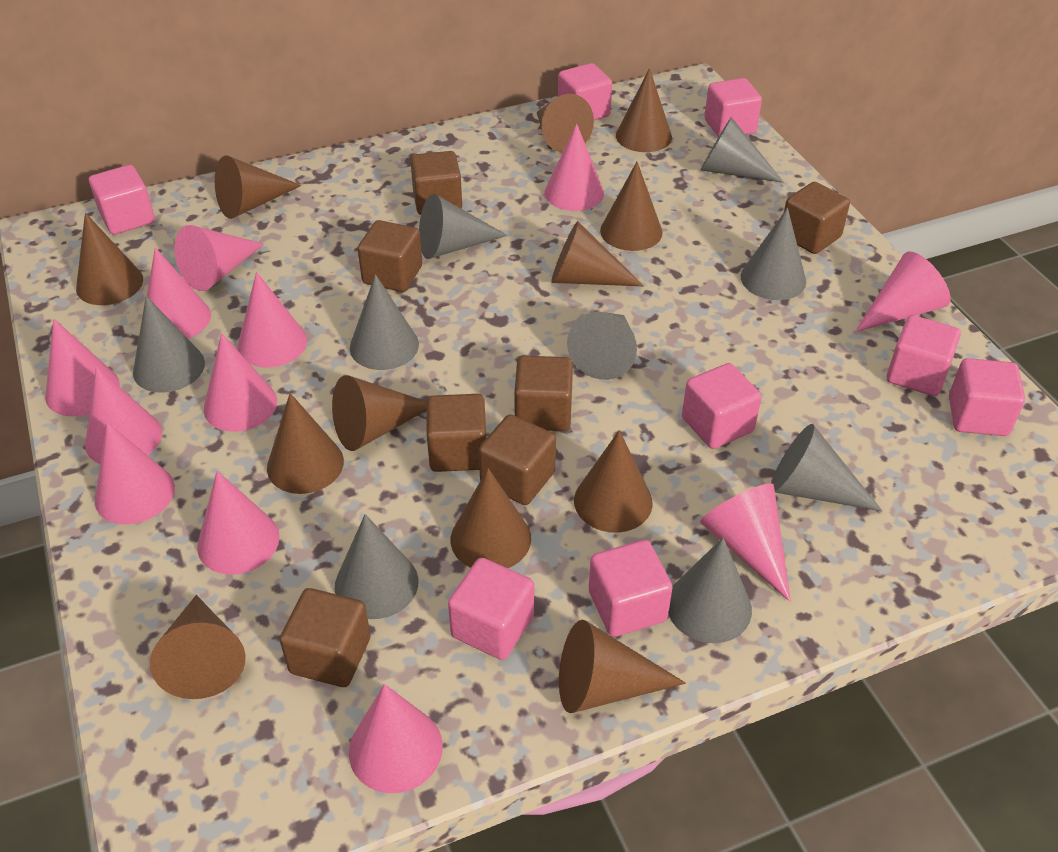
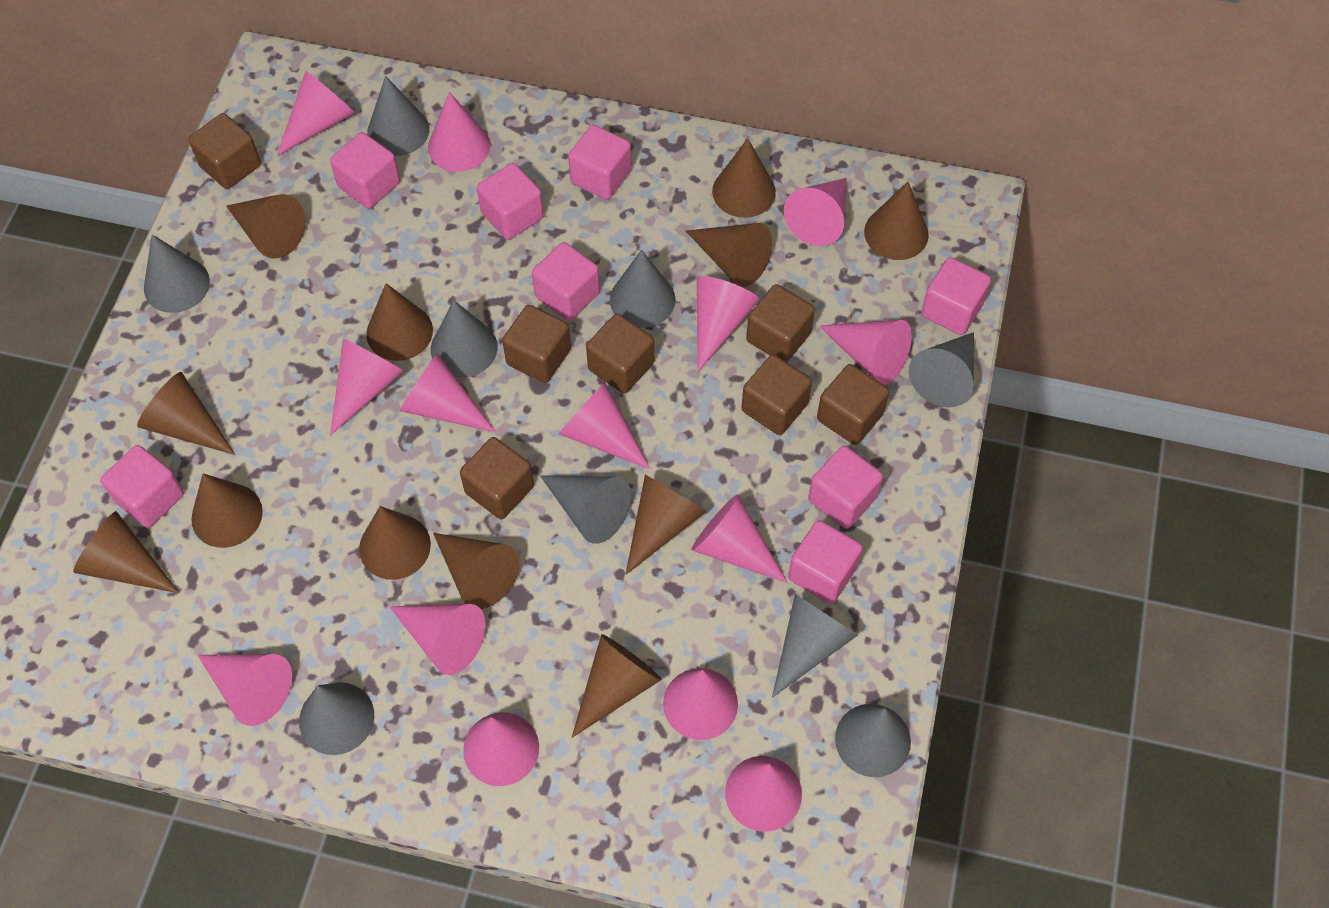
pink cone: [45,319,120,417] [85,366,162,464] [95,422,175,524] [147,247,211,338] [175,225,264,291] [197,471,280,575] [204,333,277,432] [237,272,307,367] [349,684,443,793] [544,123,604,211] [700,483,791,602] [855,252,950,332] = 12 -> [198,654,292,726] [277,71,355,156] [330,338,404,435] [390,604,486,675] [400,353,496,432] [428,92,490,172] [463,712,539,786] [558,382,650,469] [663,668,738,740] [692,494,788,583] [697,276,760,372] [725,756,802,832] [784,178,847,246] [820,320,912,385] = 14

